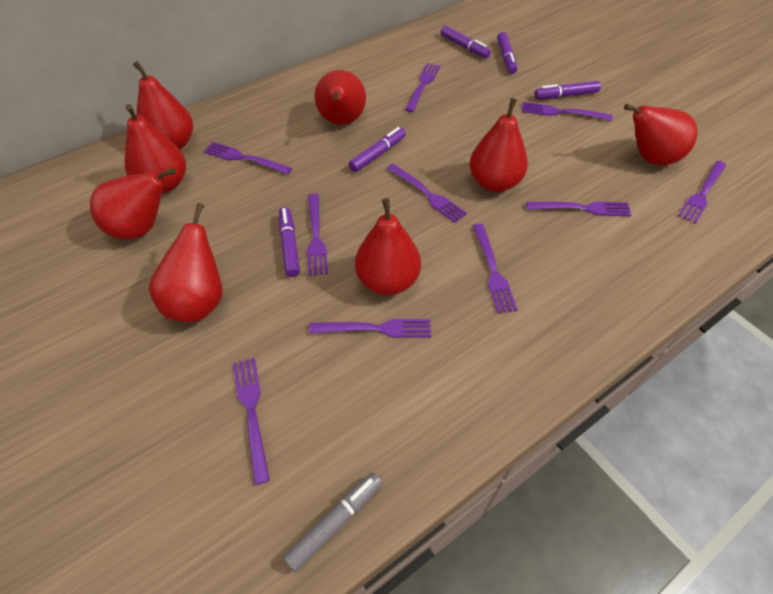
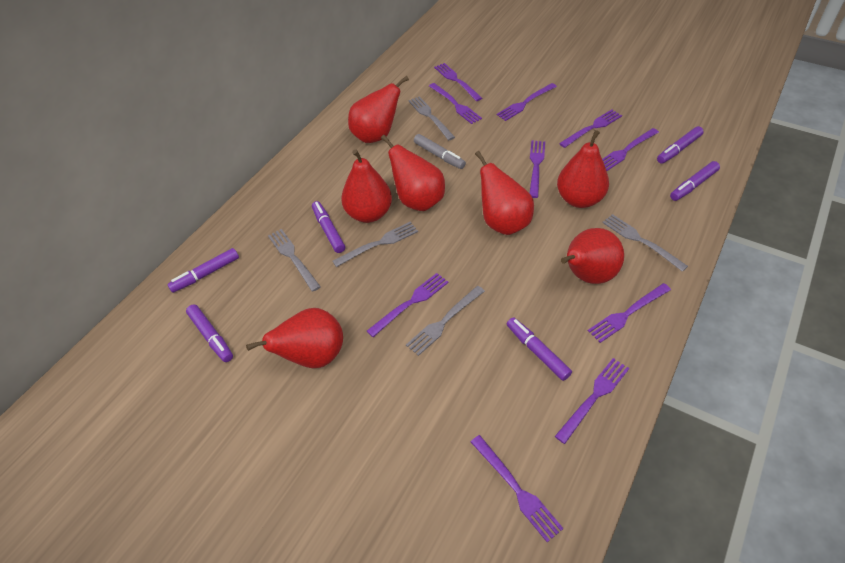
grey fork: none = 0 -> [268,229,321,292] [332,222,418,267] [406,286,485,356] [408,96,455,140] [602,214,688,272] = 5
purple marker: [279,207,300,277] [349,127,406,172] [440,26,491,58] [497,32,517,74] [535,81,601,99] = 5 -> [167,248,239,293] [186,304,233,362] [312,201,345,253] [507,317,572,381] [657,126,704,164] [670,161,720,201] = 6
red pear: [90,168,176,239] [125,104,186,193] [133,61,193,149] [149,203,223,322] [314,70,366,125] [355,198,421,295] [470,98,528,192] [624,104,697,165] = 8 -> [246,308,343,368] [341,149,392,223] [348,76,409,143] [381,135,445,211] [475,151,534,235] [557,130,609,208] [561,228,624,284] = 7

